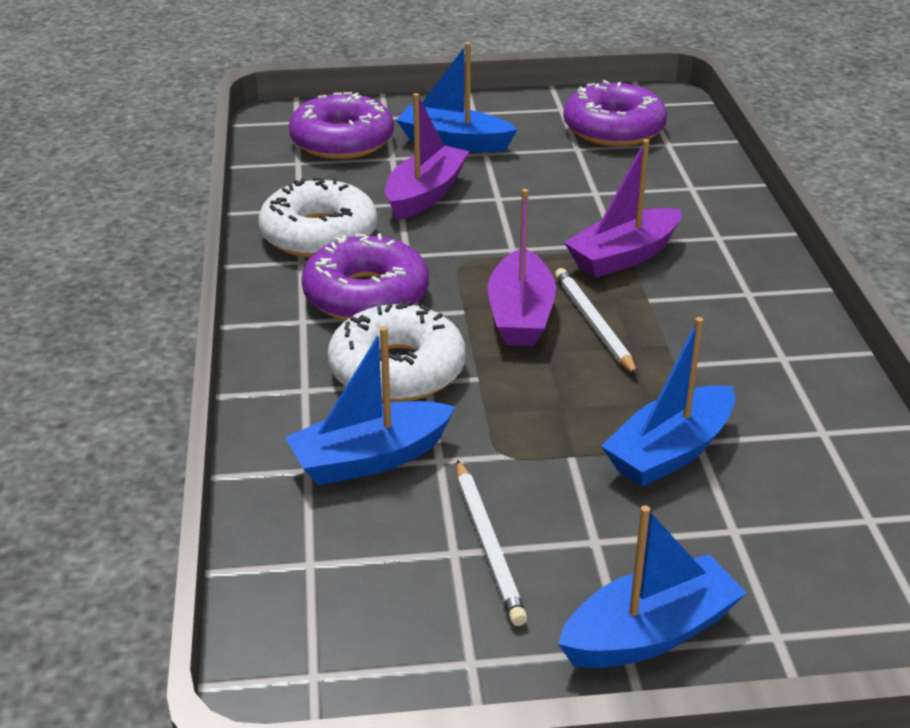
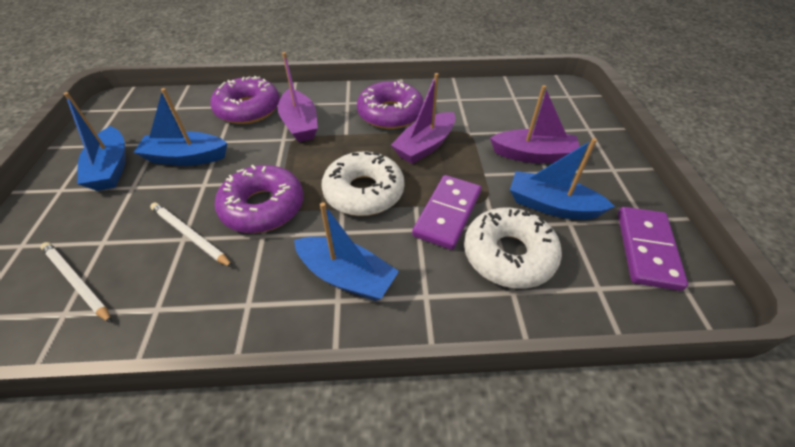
purple domino: none = 0 -> [412,175,482,250] [618,207,688,291] = 2

